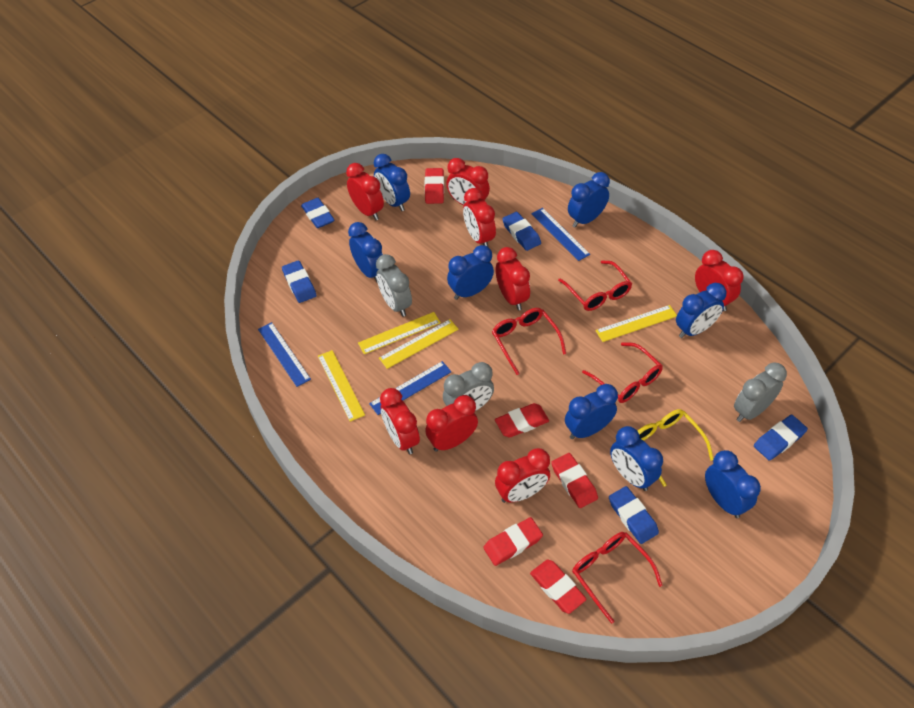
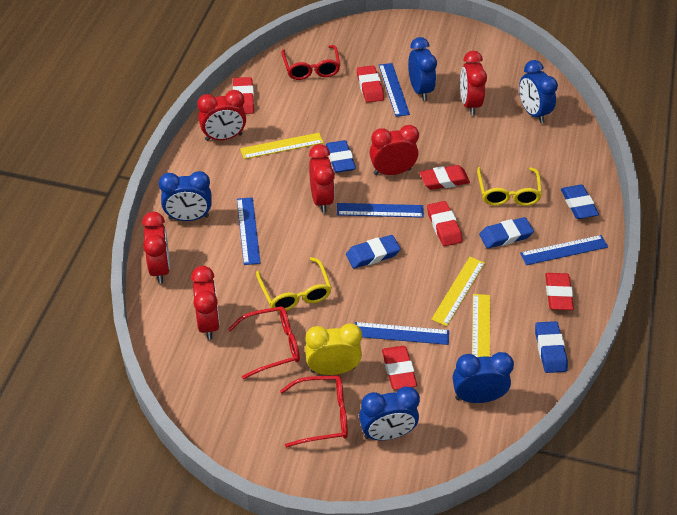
blue clock: [348,222,383,282] [374,154,410,211] [447,245,494,300] [565,384,618,439] [568,172,610,228] [610,426,663,491] [676,283,726,338] [705,450,761,518] = 8 -> [159,171,212,221] [359,387,420,440] [408,37,437,101] [453,352,514,403] [519,60,558,123] = 5
blue ruler: [258,322,311,387] [369,361,451,415] [532,208,590,261] = 3 -> [237,197,261,265] [337,203,424,218] [355,322,449,345] [379,63,410,117] [520,235,608,265] = 5
grey clock: [376,254,412,317] [443,362,494,411] [734,363,787,422] = 3 -> none = 0
red clock: [346,163,384,220] [380,388,420,454] [425,395,478,452] [446,158,490,206] [463,188,496,247] [495,247,530,311] [495,448,550,503] [695,250,743,311] = 8 -> [142,212,170,283] [191,266,220,340] [197,90,246,141] [309,144,335,213] [369,125,419,175] [460,51,487,115] = 6
red eraser: [425,168,444,204] [483,517,543,566] [495,403,549,437] [530,560,587,614] [551,453,598,508] = 5 -> [233,77,254,114] [357,65,384,103] [382,346,417,390] [420,165,470,190] [427,201,463,246] [545,273,574,310] = 6
red glasses: [492,308,566,375] [558,260,632,311] [572,532,663,624] [582,342,663,403] = 4 -> [228,306,300,379] [280,376,348,447] [281,45,340,80] = 3
yellow clock: none = 0 -> [305,324,362,375] = 1
yellow glasses: [638,409,714,487] = 1 -> [256,257,332,312] [477,167,542,206] = 2
yellow ruler: [318,350,365,422] [358,312,441,354] [379,319,459,369] [595,305,677,342] = 4 -> [240,133,324,159] [431,257,485,326] [472,294,490,357] = 3

